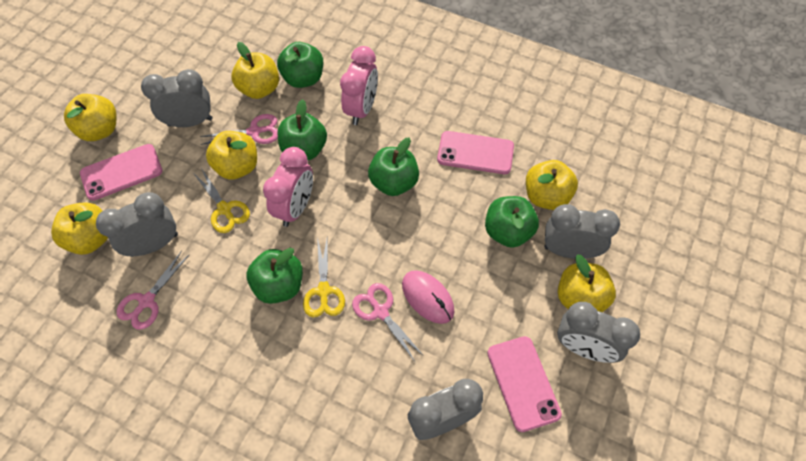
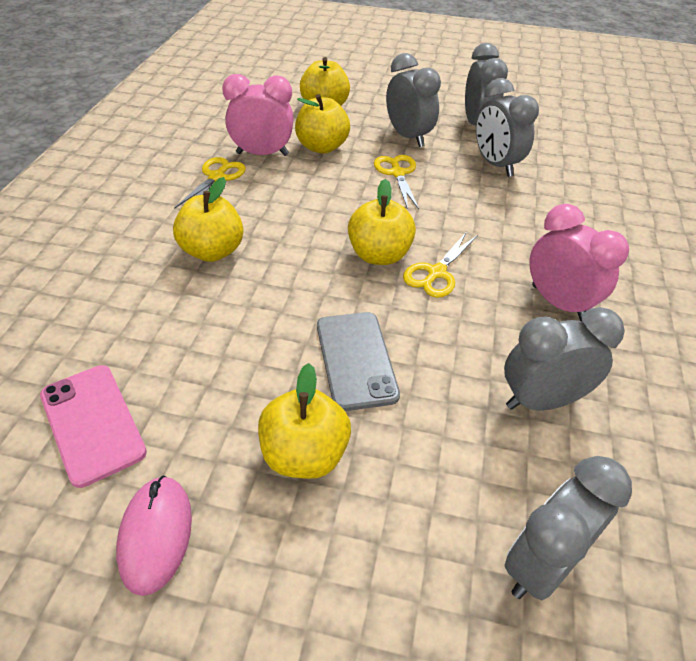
green apple: [247,248,303,304] [277,42,323,88] [278,99,327,160] [368,138,419,196] [485,196,539,248] = 5 -> none = 0
grey phone: none = 0 -> [317,312,400,411] = 1
pink phone: [80,144,163,201] [437,131,514,174] [487,336,562,432] = 3 -> [40,365,147,488] = 1
pink scissors: [117,251,189,330] [200,114,278,145] [352,283,424,361] = 3 -> none = 0
yellow apple: [51,202,108,255] [64,94,117,141] [206,131,257,180] [231,42,279,99] [526,160,578,210] [558,254,616,312] = 6 -> [173,177,244,262] [258,363,351,479] [295,94,350,154] [300,57,350,106] [348,179,416,265] = 5
yellow scissors: [193,168,250,233] [303,237,345,317] = 2 -> [174,157,246,209] [374,155,419,210] [403,232,478,298] = 3

